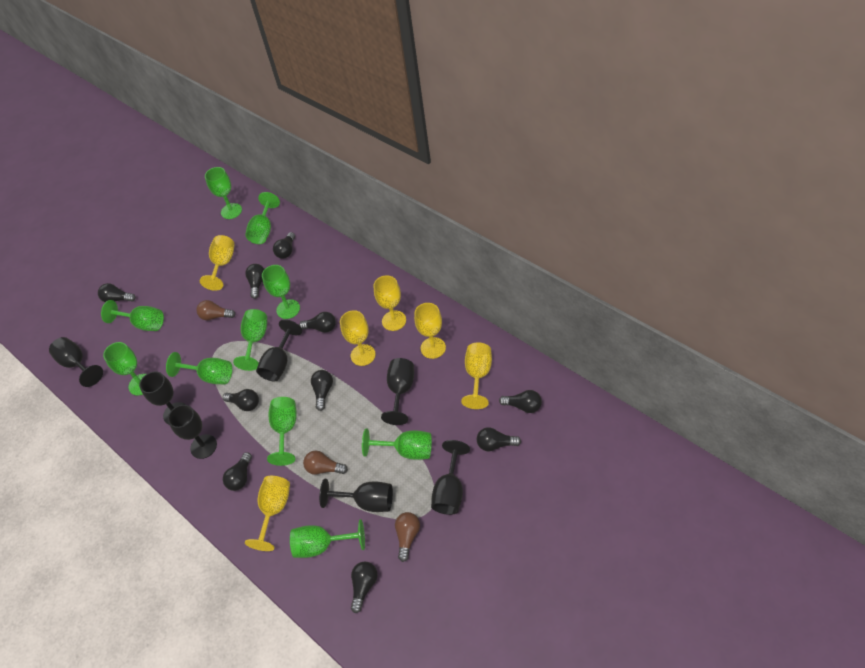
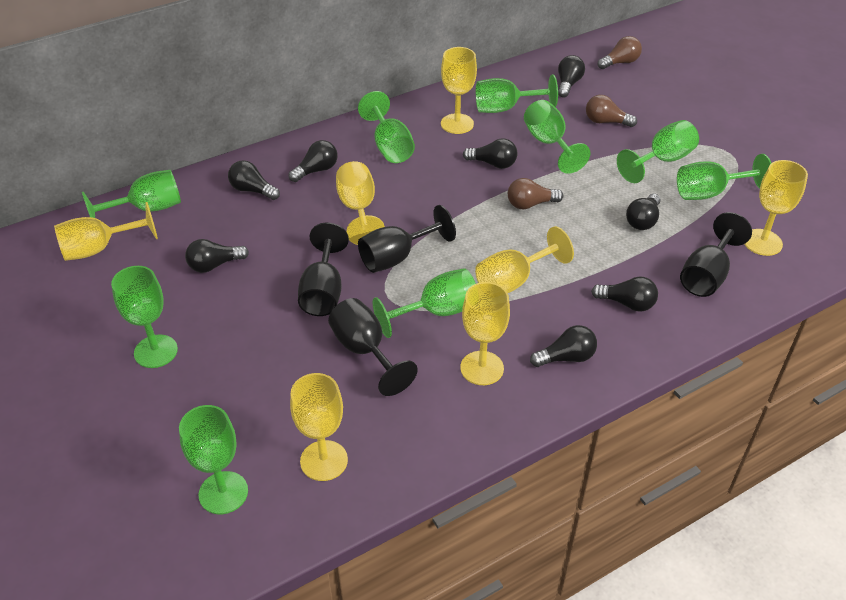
black goblet: [49,337,103,387] [139,371,186,425] [168,405,217,459] [256,319,302,381] [319,479,393,512] [381,358,414,425] [431,440,470,515] = 7 -> [298,223,349,316] [328,298,418,396] [358,205,456,273] [680,212,752,297] = 4
black light bulb: [98,283,136,302] [223,389,259,411] [223,452,252,491] [245,264,264,299] [273,232,295,259] [299,312,336,333] [311,370,333,411] [351,561,378,613] [477,427,521,451] [499,390,542,413] = 10 -> [185,239,249,273] [228,160,280,200] [289,140,337,182] [463,138,518,169] [530,325,597,367] [558,55,585,97] [591,276,658,311] [626,194,660,230] = 8
green goblet: [101,300,164,331] [103,342,146,396] [166,352,232,384] [205,167,242,219] [233,309,267,371] [245,192,280,244] [262,265,300,319] [267,397,297,466] [290,519,365,558] [362,429,432,460] = 10 -> [82,170,181,218] [111,266,178,368] [179,405,248,514] [358,91,415,163] [373,268,476,338] [476,75,558,113] [524,100,591,174] [617,120,699,183] [677,154,771,200] = 9
yellow goblet: [200,235,235,291] [245,476,290,551] [340,310,376,366] [373,275,406,331] [414,303,446,359] [461,343,492,409] = 6 -> [54,202,158,261] [290,373,348,481] [336,161,385,245] [441,47,477,134] [460,282,510,385] [475,226,574,293] [745,160,808,256] = 7

